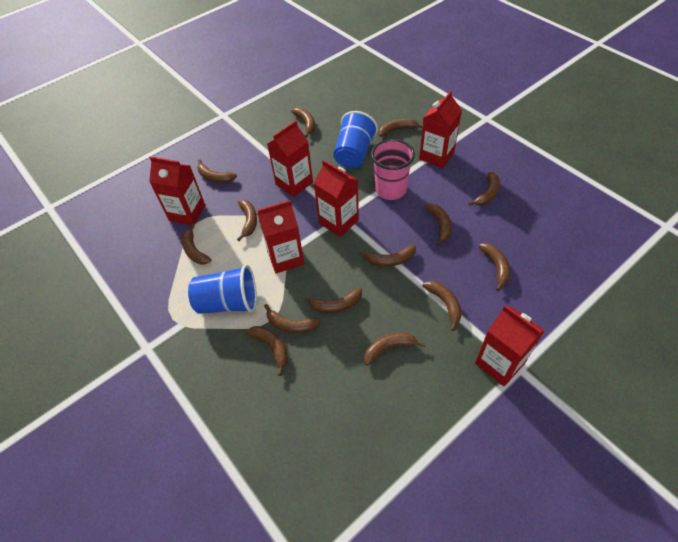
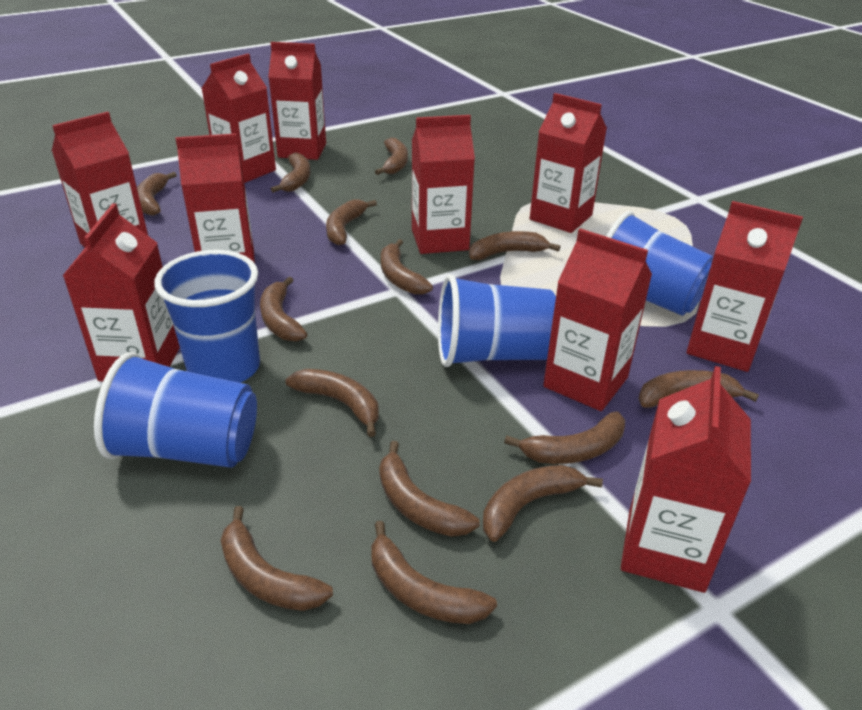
blue cup: [188,265,257,314] [333,111,378,168] = 2 -> [94,352,257,468] [154,250,260,383] [438,274,556,367] [606,211,713,316] = 4
pink cup: [371,139,415,200] = 1 -> none = 0
red carton: [149,156,205,225] [257,200,304,273] [267,120,313,197] [314,160,359,237] [419,91,462,168] [475,305,545,386] = 6 -> [52,112,148,247] [63,203,180,381] [175,133,255,263] [201,54,276,183] [268,42,326,160] [412,115,475,254] [530,93,607,233] [543,228,652,411] [621,366,751,593] [687,201,803,372] = 10

